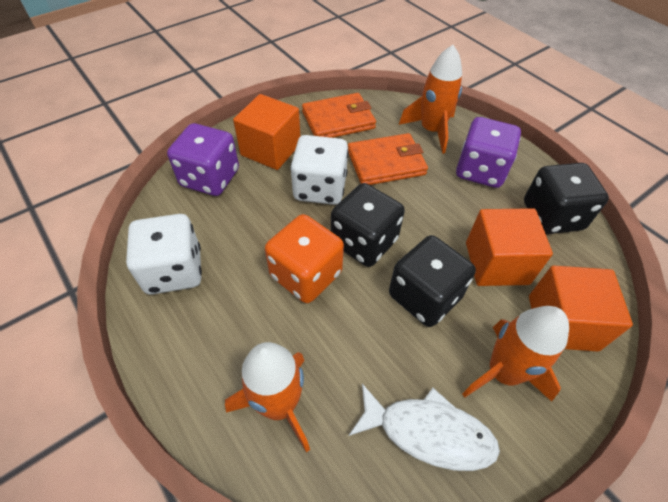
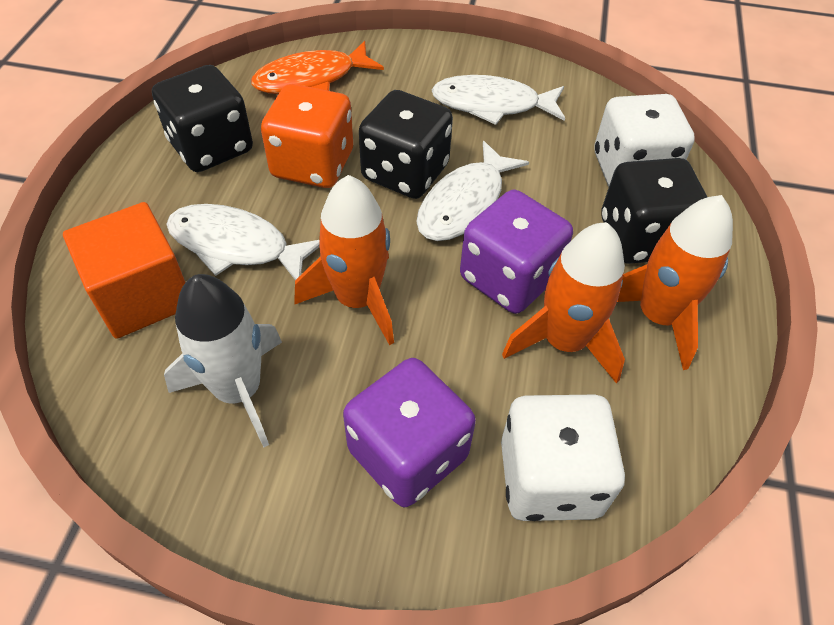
orange cube: [233,94,300,170] [466,208,553,286] [529,265,633,352] = 3 -> [63,202,186,339] = 1
orange fish: none = 0 -> [251,41,384,94] = 1
orange wallet: [302,93,376,138] [348,133,428,185] = 2 -> none = 0
white fish: [348,384,500,471] = 1 -> [166,204,319,280] [416,141,529,241] [432,75,565,125] = 3
white rocket: none = 0 -> [164,274,282,447] = 1

